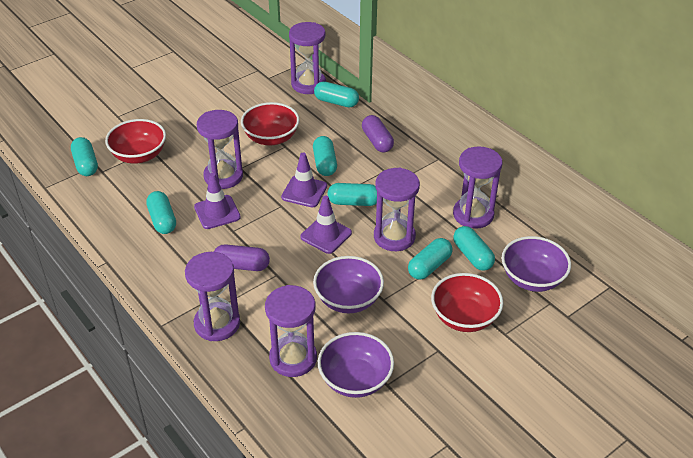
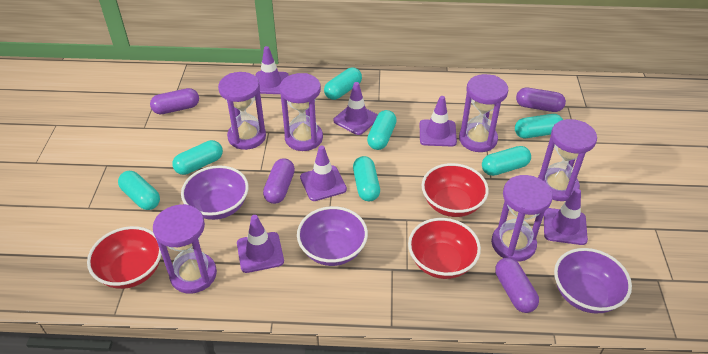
purple capsule: [214,245,270,271] [362,115,394,153] = 2 -> [150,88,199,114] [263,158,295,204] [495,257,539,313] [516,88,566,112] = 4
purple traffic cone: [194,173,241,229] [281,153,327,208] [300,196,352,254] = 3 -> [237,215,284,273] [255,46,289,94] [300,145,347,201] [333,82,378,135] [420,96,457,146] [544,189,588,245] = 6

